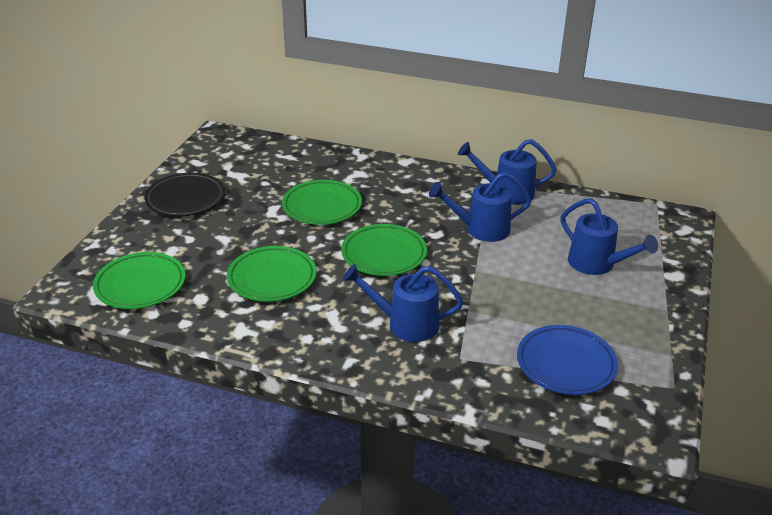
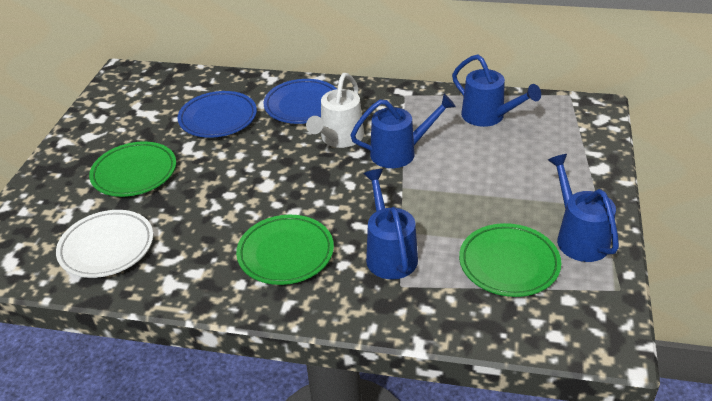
black plate: [145,173,225,217] = 1 -> none = 0
blue plate: [517,325,618,395] = 1 -> [178,91,257,138] [263,79,337,124] = 2
green plate: [93,252,185,309] [227,246,316,302] [282,180,362,225] [341,224,427,276] = 4 -> [89,142,176,197] [236,215,334,285] [459,223,561,297] = 3
white plate: none = 0 -> [56,210,153,278] = 1
white watering can: none = 0 -> [306,73,364,148] = 1

